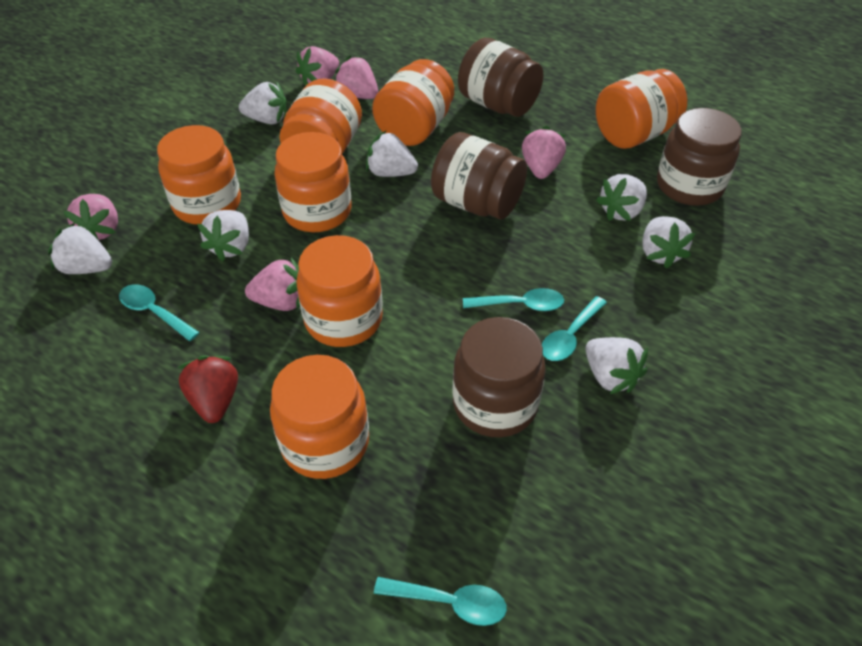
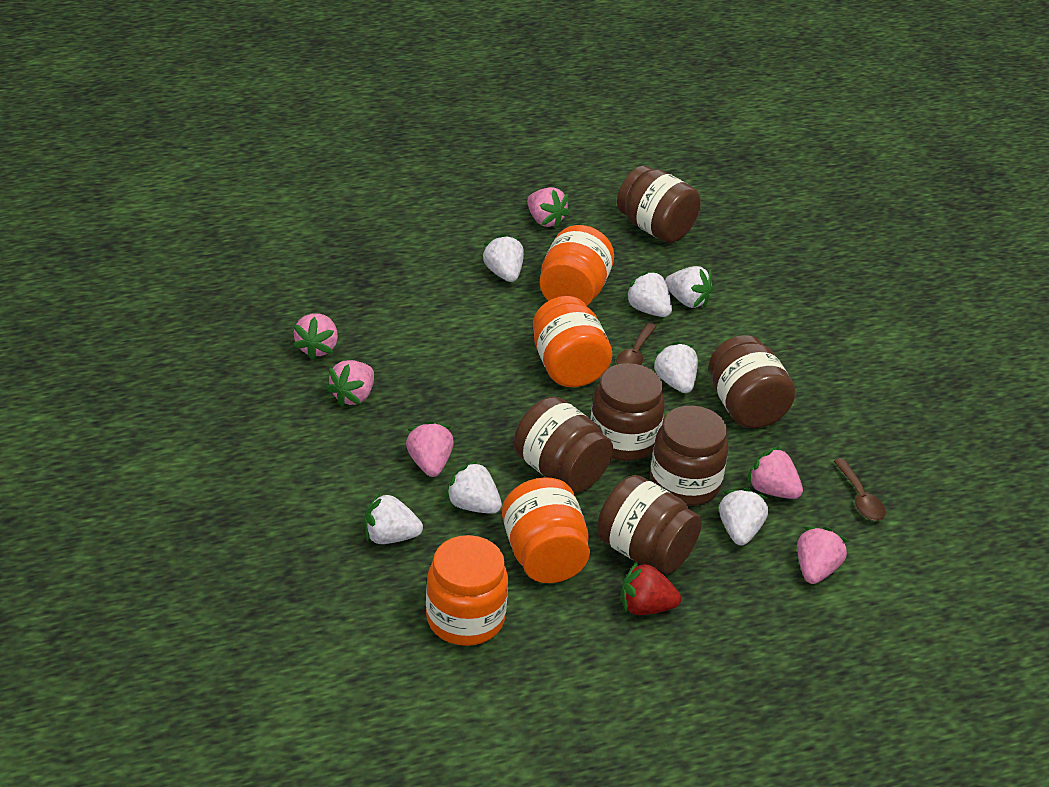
brown jar: [431,132,527,219] [452,317,546,437] [458,38,543,117] [657,108,742,206] = 4 -> [514,396,613,492] [590,363,665,461] [597,475,702,574] [617,165,701,243] [650,406,729,506] [709,335,796,428] = 6
brown spoon: none = 0 -> [616,323,657,365] [834,458,886,521] = 2
orange jar: [157,125,241,224] [270,355,369,479] [274,132,352,232] [280,78,362,154] [296,235,383,347] [372,59,454,146] [596,69,687,149] = 7 -> [426,535,508,646] [502,477,590,583] [533,296,612,387] [540,225,614,306] = 4
pink strawberry: [64,194,118,240] [245,257,300,311] [296,46,339,86] [335,56,378,99] [522,126,566,179] = 5 -> [293,313,338,360] [326,360,374,407] [406,421,454,477] [527,187,570,229] [747,447,803,499] [797,527,848,584] = 6
turquoise spoon: [119,284,200,341] [374,577,507,626] [463,288,564,311] [542,296,607,361] = 4 -> none = 0

